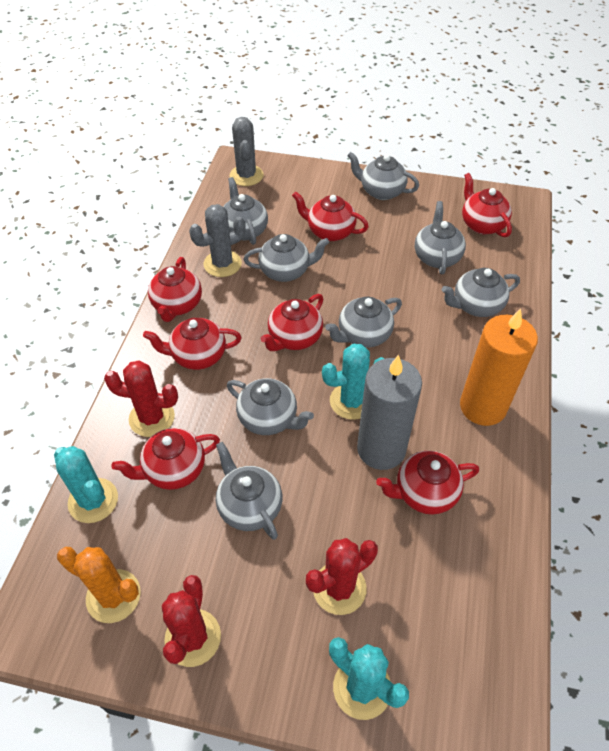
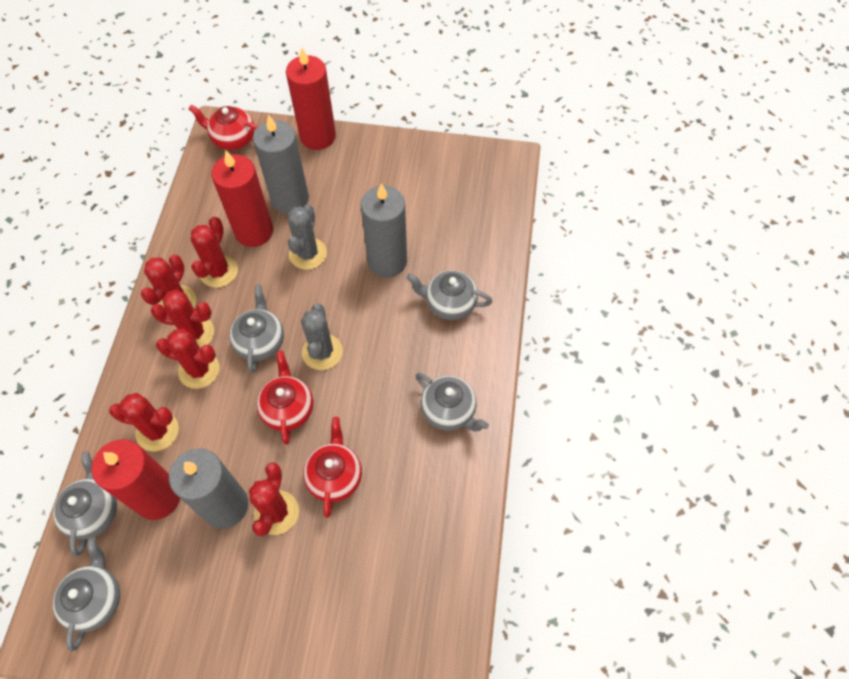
grey candle: [357,355,422,470] = 1 -> [169,448,248,529] [253,115,309,214] [361,183,407,278] = 3
grey teapot: [216,442,282,540] [223,177,268,245] [227,378,314,435] [244,234,329,282] [325,297,402,348] [347,152,419,200] [415,201,466,274] [442,268,520,317] = 8 -> [53,451,117,556] [53,538,120,652] [229,285,284,373] [406,270,492,320] [416,373,489,432] = 5
orange cactus: [57,547,141,623] = 1 -> none = 0
orange candle: [460,308,538,426] = 1 -> none = 0
red cactus: [104,360,178,437] [162,575,221,667] [306,538,378,615] = 3 -> [109,393,179,451] [140,255,196,308] [151,290,214,349] [156,328,219,389] [191,217,238,288] [249,462,299,537] = 6
red candle: none = 0 -> [91,439,180,520] [211,151,273,247] [286,47,336,150] = 3
red teapot: [112,428,220,490] [143,318,242,370] [148,257,202,322] [261,294,323,351] [292,192,369,241] [376,451,479,515] [462,173,512,237] = 7 -> [189,105,258,150] [257,351,313,445] [303,417,362,518] = 3
turquoise cactus: [54,446,118,523] [322,344,384,420] [329,637,409,720] = 3 -> none = 0

